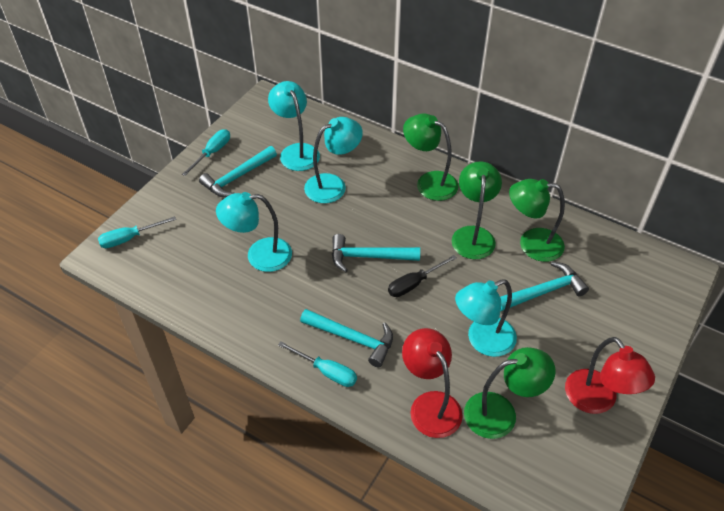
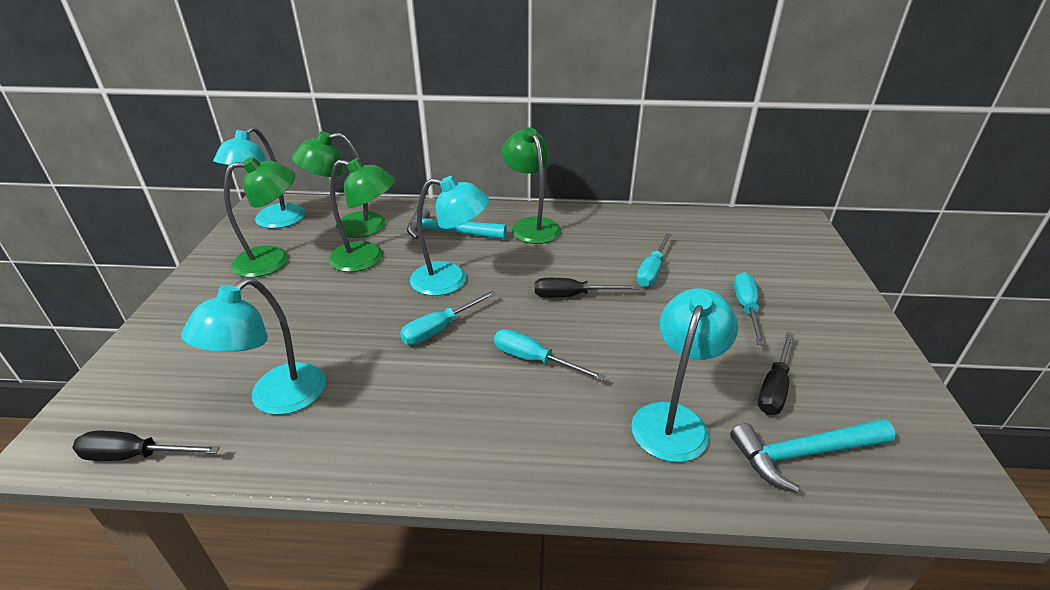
black screwdriver: [388,255,457,297] = 1 -> [72,431,220,461] [535,278,639,298] [758,331,794,415] = 3
red lamp: [402,328,463,438] [565,337,655,414] = 2 -> none = 0
turquoise hammer: [199,146,277,197] [300,309,393,367] [332,234,420,272] [500,262,589,311] = 4 -> [407,207,507,239] [730,419,896,493] = 2
turquoise screwdriver: [98,216,176,248] [182,129,230,176] [278,341,357,387] = 3 -> [400,291,496,345] [494,329,605,381] [636,233,672,287] [734,272,765,346] = 4

